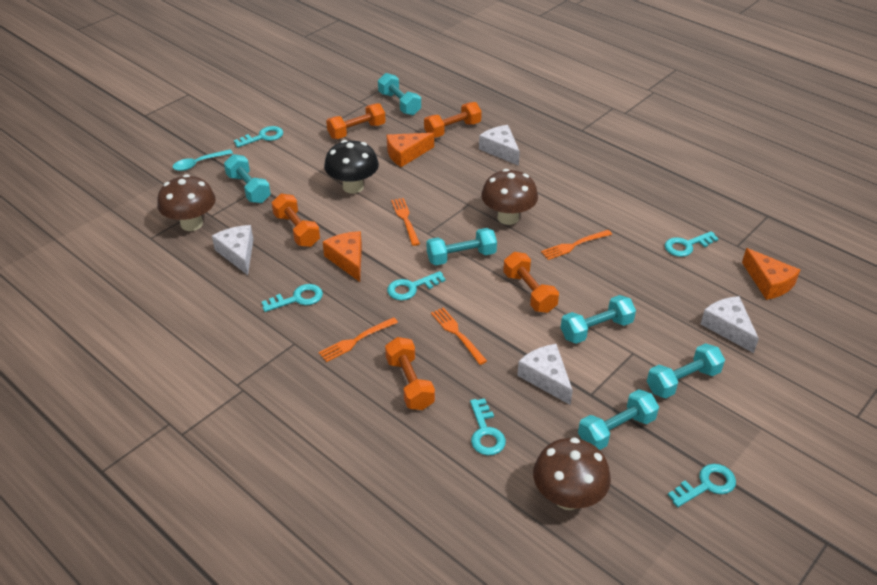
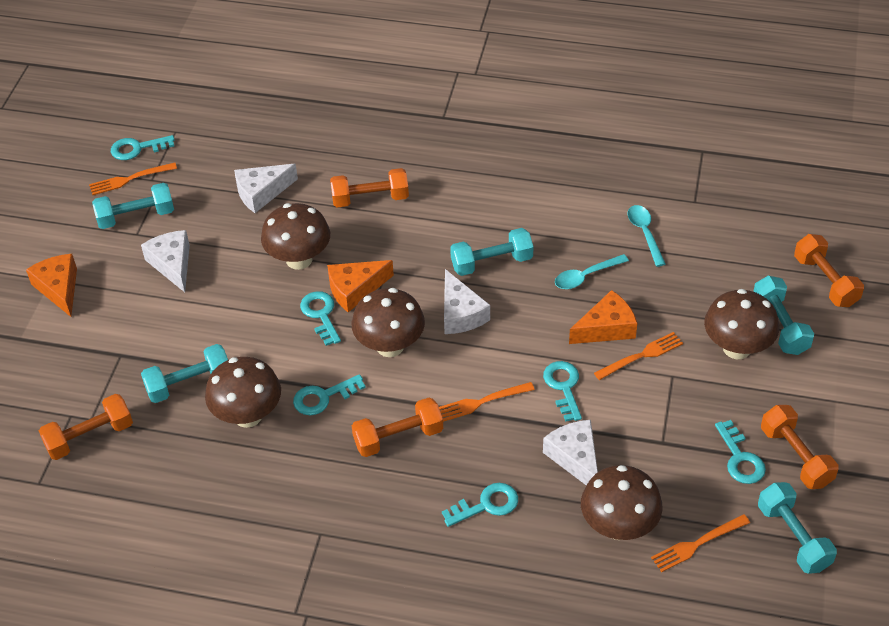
black mushroom: [324,140,379,194] = 1 -> none = 0
brown mushroom: [157,174,216,231] [481,169,538,225] [533,438,611,510] = 3 -> [205,357,281,428] [261,203,330,270] [352,288,425,357] [581,465,663,540] [704,289,779,359] = 5
turquoise dumbbell: [224,154,271,203] [378,73,421,115] [427,228,497,265] [561,295,636,344] [578,389,659,450] [647,343,725,398] = 6 -> [92,183,174,229] [141,344,228,403] [450,228,533,276] [753,276,814,355] [758,482,837,574] = 5
turquoise spoon: [173,149,233,171] = 1 -> [555,254,629,289] [628,205,665,267] = 2

